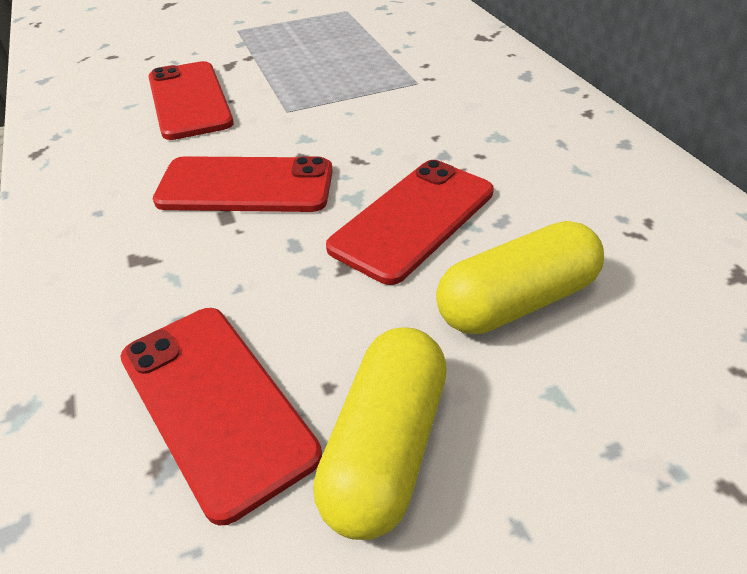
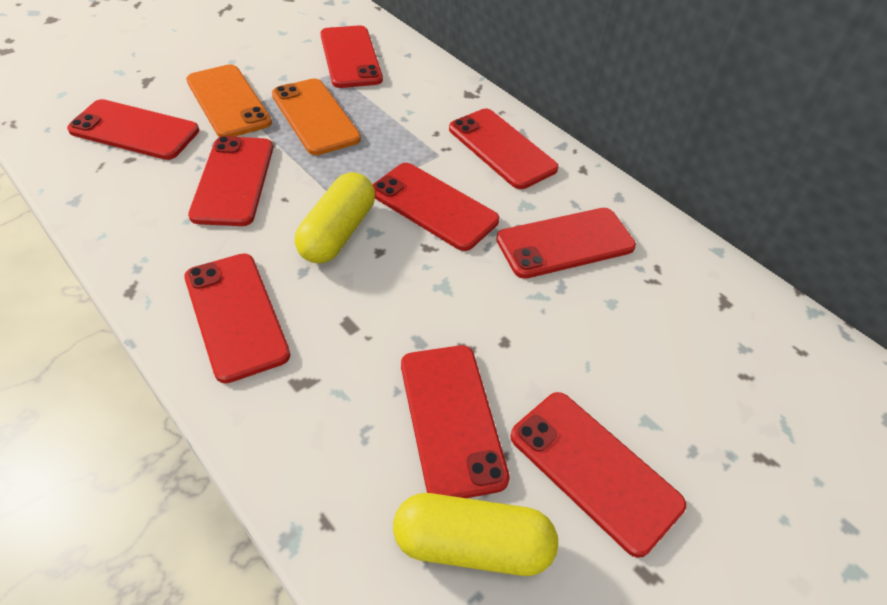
orange phone: none = 0 -> [186,64,272,137] [272,78,361,155] = 2
red phone: [120,308,322,525] [148,61,234,140] [153,156,333,212] [326,160,494,285] = 4 -> [67,99,199,160] [184,253,290,383] [188,136,273,226] [321,26,383,88] [372,163,499,251] [401,345,510,498] [449,109,559,189] [496,208,636,279] [510,392,686,558] = 9

